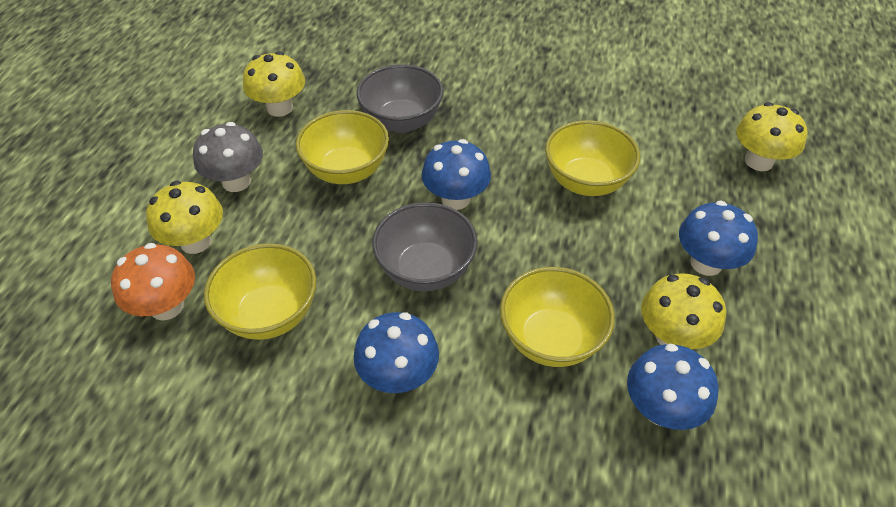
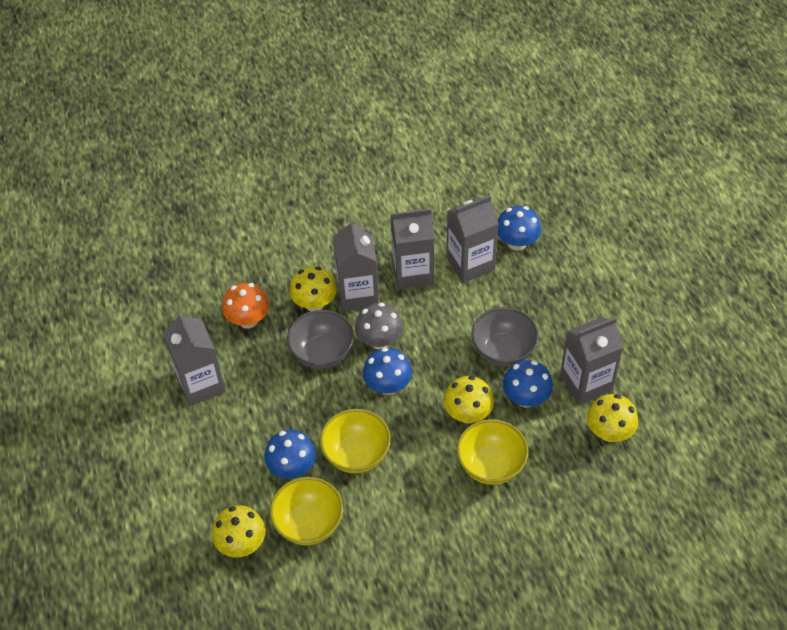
grey carton: none = 0 -> [163,312,226,406] [333,219,379,311] [390,208,434,289] [446,196,499,283] [560,317,623,405] = 5
yellow bowl: [204,243,316,340] [296,110,389,184] [500,267,615,367] [545,120,640,196] = 4 -> [270,477,343,545] [320,409,391,473] [457,419,528,485] = 3

